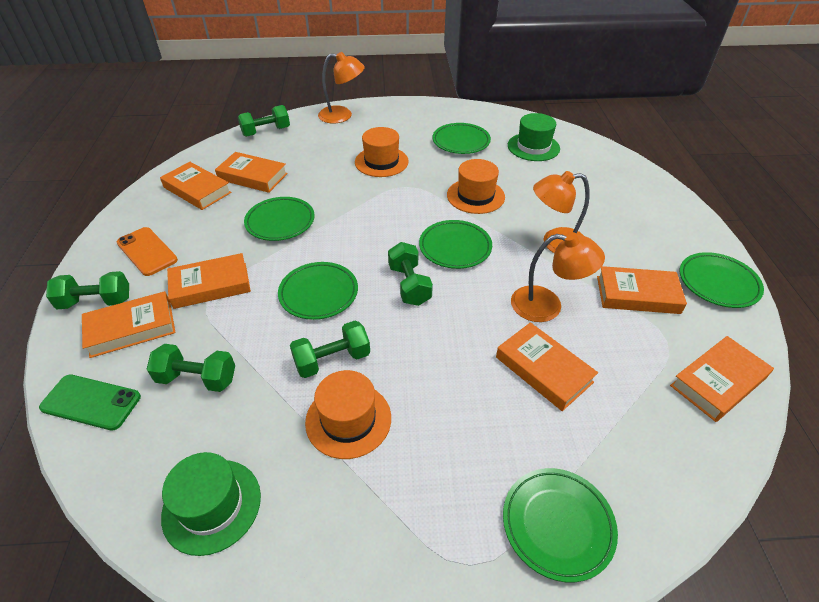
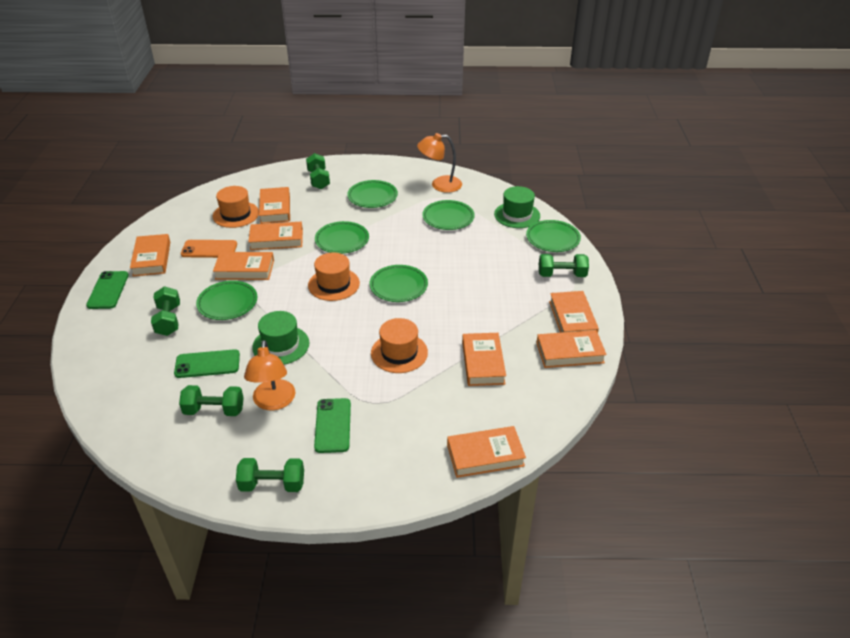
green phone: [39,375,141,431] = 1 -> [86,271,129,309] [174,349,240,378] [314,398,351,453] = 3
orange book: [82,291,175,358] [160,162,231,210] [167,253,251,309] [215,152,288,193] [496,322,598,411] [597,266,687,314] [670,336,774,422] = 7 -> [130,234,170,276] [213,252,274,280] [248,222,303,250] [259,187,290,224] [447,426,526,478] [462,333,506,386] [537,330,607,368] [549,291,599,333] = 8
orange lamp: [318,52,365,123] [511,232,605,322] [533,171,590,253] = 3 -> [244,340,296,410] [417,133,462,193] = 2

